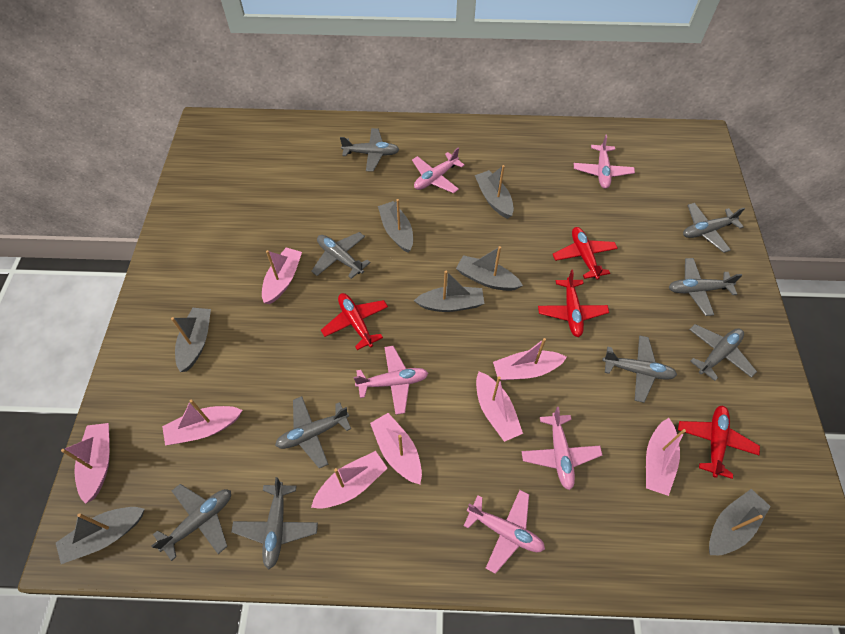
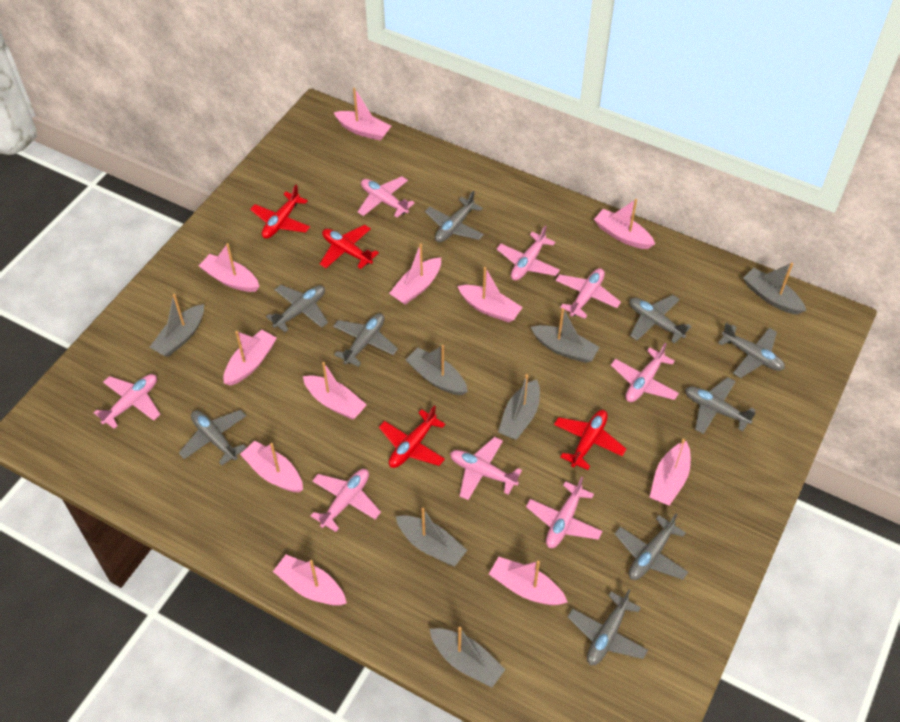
pink boat: [61,423,110,504] [162,399,242,445] [262,248,302,304] [311,451,387,509] [370,413,422,484] [476,372,523,442] [493,338,567,380] [646,418,686,496] = 8 -> [199,243,260,292] [223,330,277,386] [240,441,303,493] [273,555,347,606] [303,362,367,420] [333,88,391,141] [389,244,441,304] [458,267,523,322] [489,557,568,605] [594,199,655,249] [650,439,691,506] = 11
pink plane: [353,346,428,415] [412,148,465,193] [464,490,545,574] [521,407,602,490] [574,135,635,189] = 5 -> [94,374,161,429] [311,469,381,532] [357,176,415,218] [450,437,522,500] [497,225,560,281] [526,477,603,548] [555,268,621,319] [611,343,679,402] = 8

